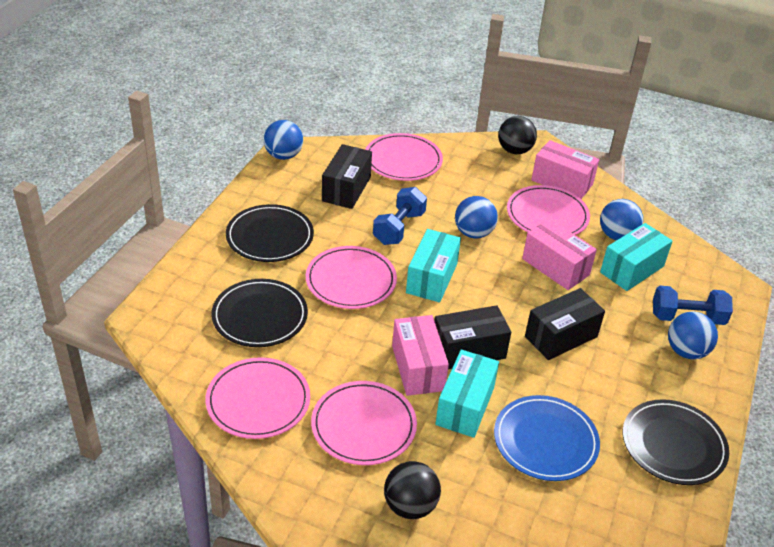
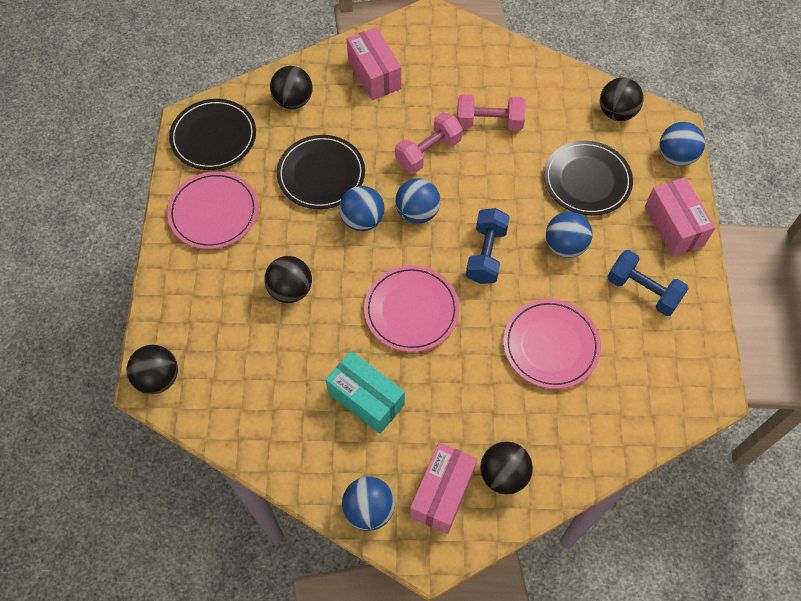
black ball: [384,461,441,519] [498,116,537,154] = 2 -> [127,345,178,394] [264,256,312,303] [270,66,313,109] [480,441,533,495] [600,78,644,121] = 5
black box: [322,144,372,209] [434,305,511,369] [525,288,605,360] = 3 -> none = 0
blue ball: [264,120,303,160] [455,196,498,239] [600,199,643,240] [668,311,718,359] = 4 -> [339,186,385,231] [342,476,395,531] [395,178,441,224] [546,212,592,258] [660,122,705,166] = 5
blue plate: [494,395,600,481] = 1 -> none = 0
pink dumbbell: none = 0 -> [395,112,463,173] [457,94,526,131] = 2
pink plate: [205,357,310,439] [306,246,397,309] [311,381,417,465] [365,133,443,181] [507,185,590,235] = 5 -> [167,171,258,249] [364,265,459,352] [503,299,601,389] = 3
turquoise box: [406,229,461,302] [435,349,499,438] [600,223,673,291] = 3 -> [326,351,405,434] = 1

